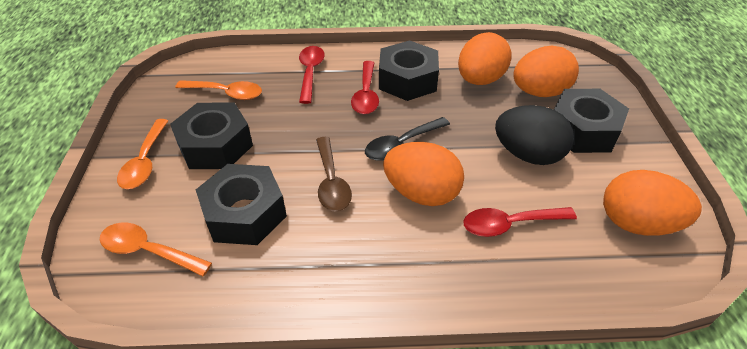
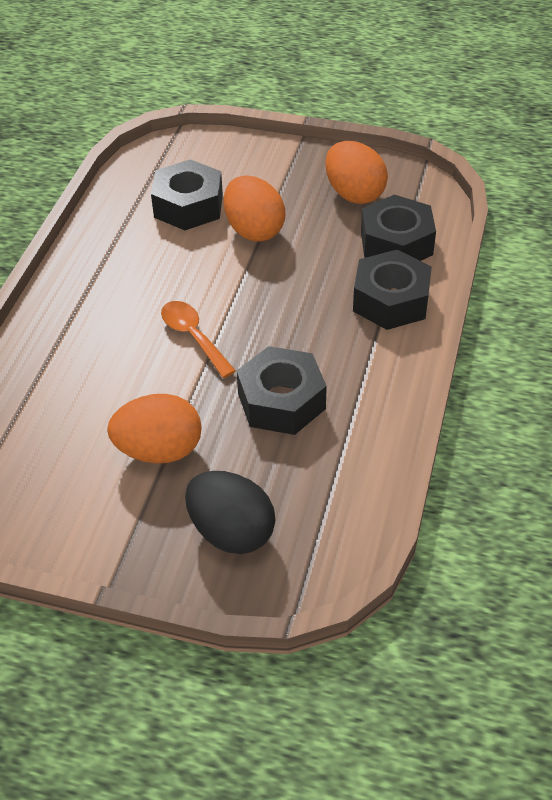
black spoon: [365,117,450,161] = 1 -> none = 0
brown spoon: [316,137,352,211] = 1 -> none = 0
orange egg: [383,142,464,206] [458,32,512,85] [513,46,579,97] [603,170,702,236] = 4 -> [107,394,202,463] [224,175,285,242] [325,141,388,204] = 3
orange spoon: [100,223,212,276] [117,119,168,189] [175,80,262,100] = 3 -> [161,301,236,378] = 1
red spoon: [299,46,325,104] [351,61,379,114] [463,207,577,237] = 3 -> none = 0

